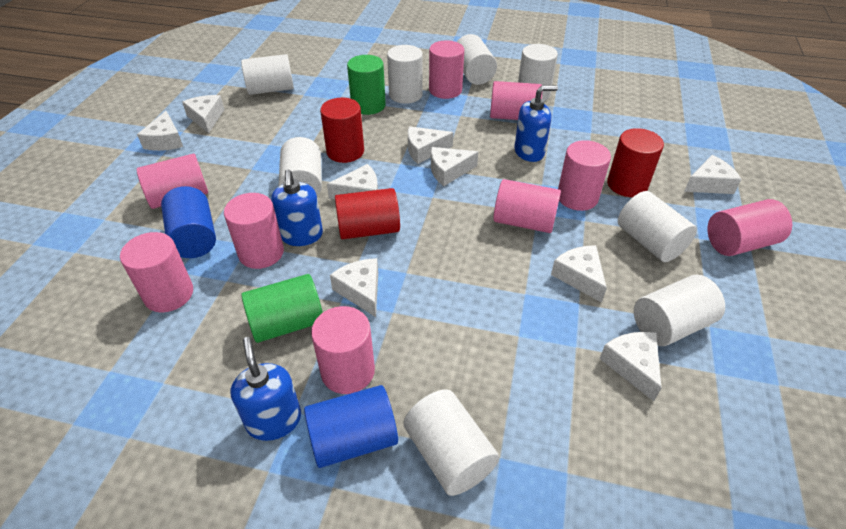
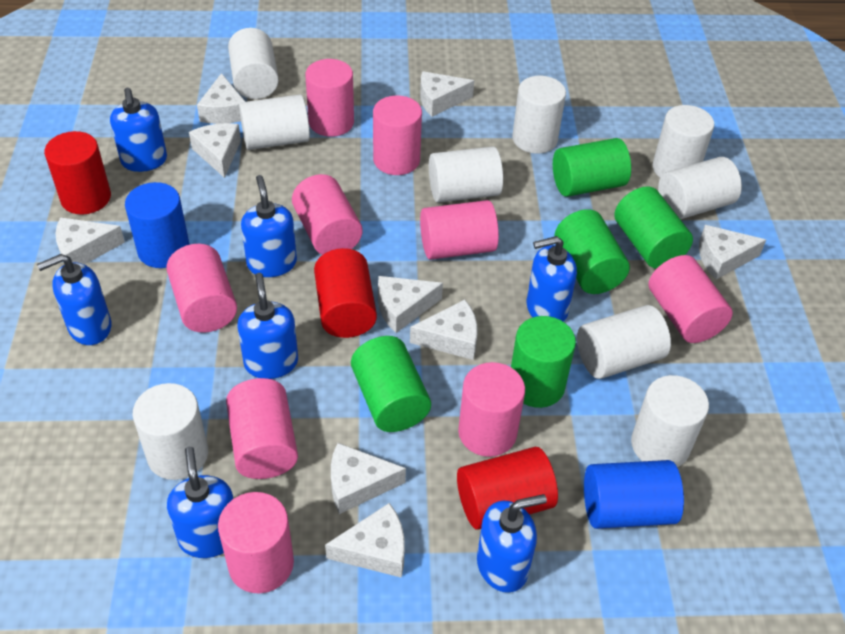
blue soap dispenser: [231,337,301,441] [271,170,323,246] [514,85,558,162] = 3 -> [37,254,111,345] [110,88,167,172] [167,447,234,558] [237,273,298,379] [241,175,297,277] [477,494,547,593] [527,236,577,322] = 7
green cylinder: [241,274,323,343] [347,55,386,115] = 2 -> [351,336,431,432] [511,316,576,408] [553,138,631,197] [555,209,630,294] [614,186,693,269] = 5
white cylinder: [241,54,294,95] [278,137,322,196] [387,45,423,104] [404,389,499,496] [457,34,497,85] [518,44,558,101] [618,191,697,262] [634,275,725,346] = 8 -> [133,383,208,480] [228,28,279,99] [239,94,310,150] [429,146,503,203] [512,76,566,154] [577,305,671,379] [631,375,709,467] [653,105,714,178] [658,157,742,220] = 9

